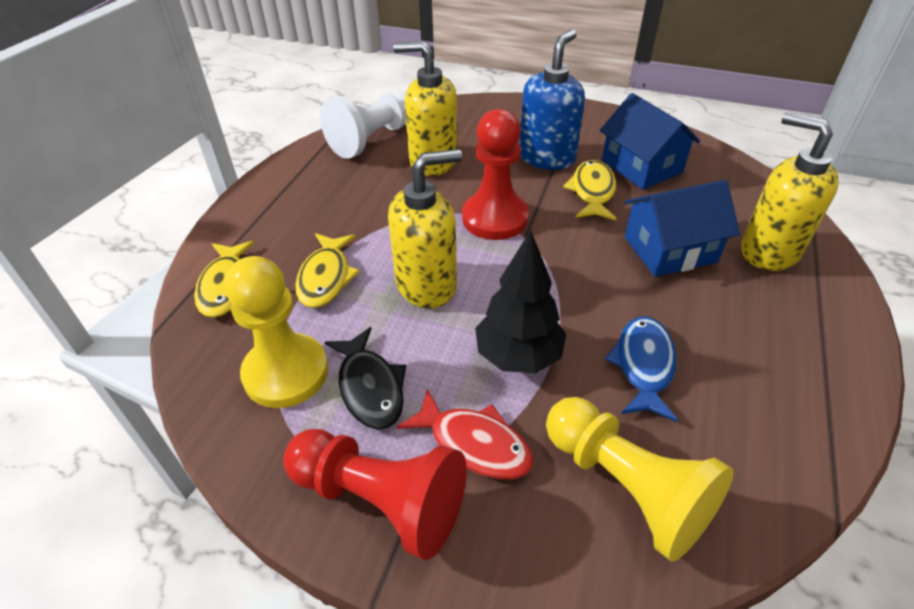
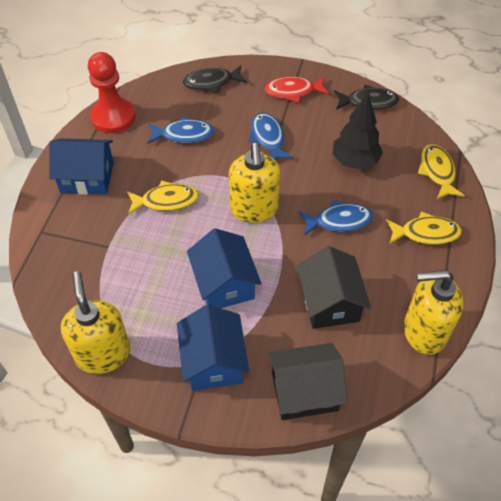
black fish: [324,327,406,430] = 1 -> [183,65,247,93] [334,85,399,110] = 2
black house: none = 0 -> [268,343,348,420] [297,246,371,329] = 2
blue fish: [605,316,678,422] = 1 -> [148,116,215,144] [248,113,293,160] [299,200,373,236] = 3
blue house: [600,93,700,190] [624,180,740,277] = 2 -> [49,138,114,195] [177,305,249,391] [187,228,262,308] = 3
blue soap dispenser: [519,29,585,170] = 1 -> none = 0
red pawn: [283,429,467,560] [462,109,529,240] = 2 -> [88,52,135,133] = 1
white pawn: [320,91,406,159] = 1 -> none = 0
yellow pawn: [225,256,328,408] [546,397,734,562] = 2 -> none = 0

